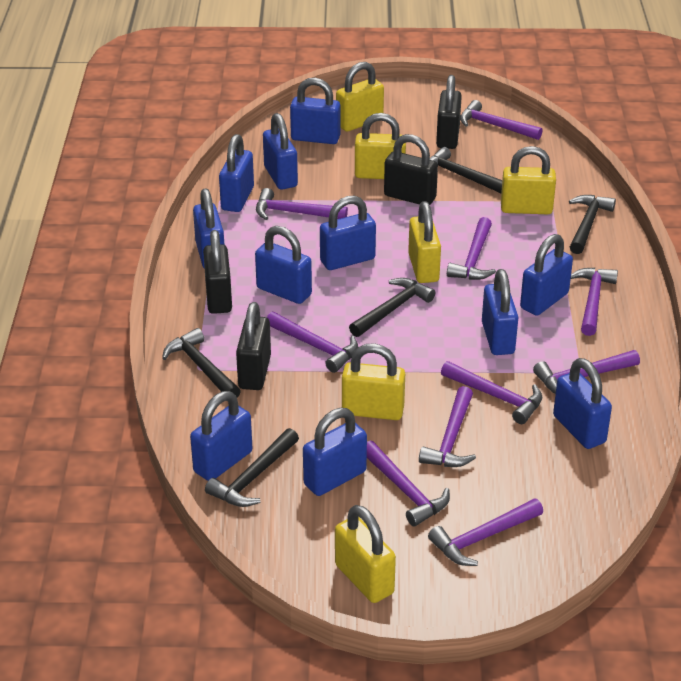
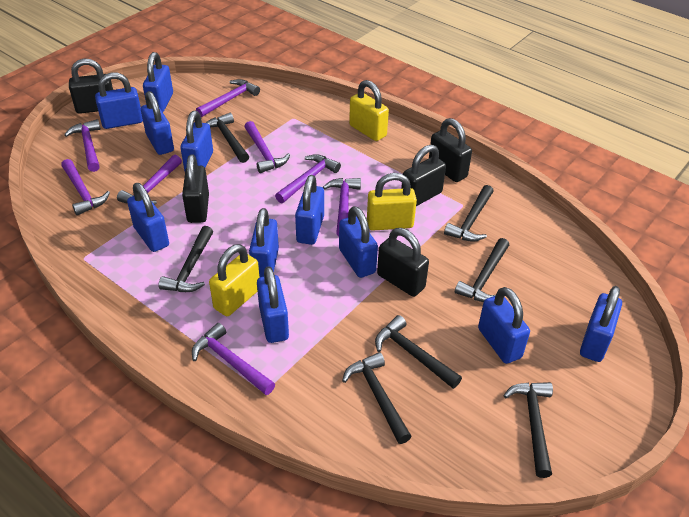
black hammer: [162,328,241,397] [205,428,299,507] [349,278,436,337] [430,147,502,193] [569,195,616,254] = 5 -> [158,226,213,292] [206,113,249,163] [342,352,412,444] [375,315,462,389] [444,185,494,242] [455,238,509,302] [503,382,553,478] = 7
black padlock: [203,230,232,314] [236,302,271,390] [384,134,438,205] [436,75,462,149] = 4 -> [69,59,113,114] [182,154,209,223] [377,228,429,297] [401,145,446,206] [429,118,472,182] = 5
purple hammer: [256,188,348,220] [267,312,358,373] [367,441,450,527] [419,386,476,467] [428,499,543,566] [441,361,542,424] [447,217,496,280] [460,100,543,140] [533,350,640,394] [571,268,618,336] = 10 -> [61,159,110,215] [64,119,101,172] [117,155,182,205] [192,323,275,395] [196,79,260,117] [244,121,290,173] [275,154,341,203] [323,178,361,236] = 8
yellow padlock: [335,505,396,603] [336,62,384,132] [342,343,405,420] [355,113,406,179] [408,201,441,283] [501,146,556,214] = 6 -> [209,244,260,316] [349,80,389,141] [367,173,417,231] = 3

